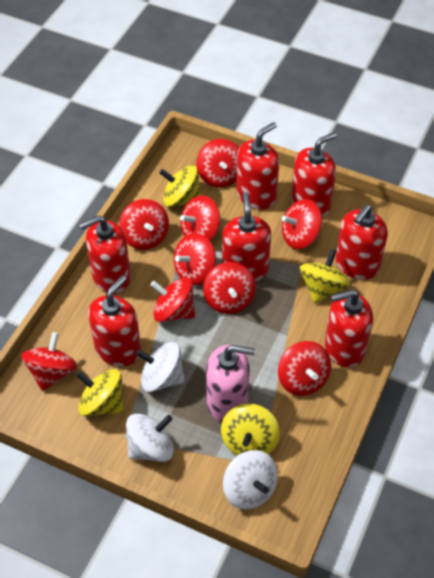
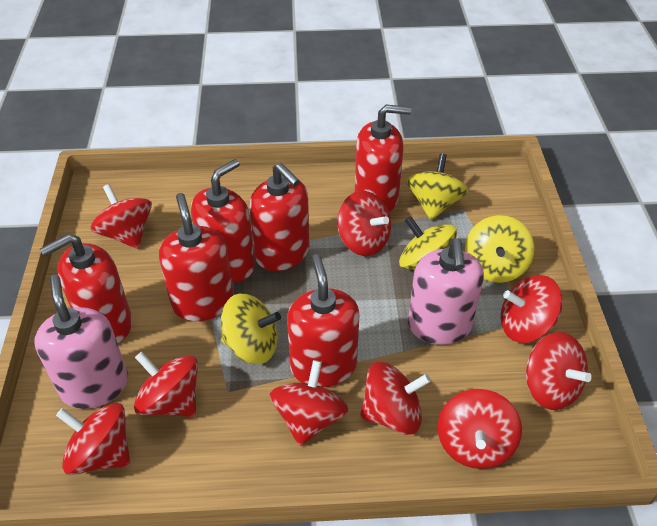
pink soap dispenser: [206,345,255,422] = 1 -> [34,275,128,409] [408,238,484,345] = 2
red soap dispenser: [79,216,131,294] [88,276,141,367] [222,192,271,282] [236,122,279,210] [291,132,337,217] [325,290,373,368] [336,205,388,280] = 7 -> [40,234,132,343] [159,193,234,321] [191,159,255,283] [249,163,310,271] [287,254,359,387] [355,105,412,212] = 6
white spinning top: [126,413,174,462] [136,342,185,392] [223,450,278,510] = 3 -> none = 0

